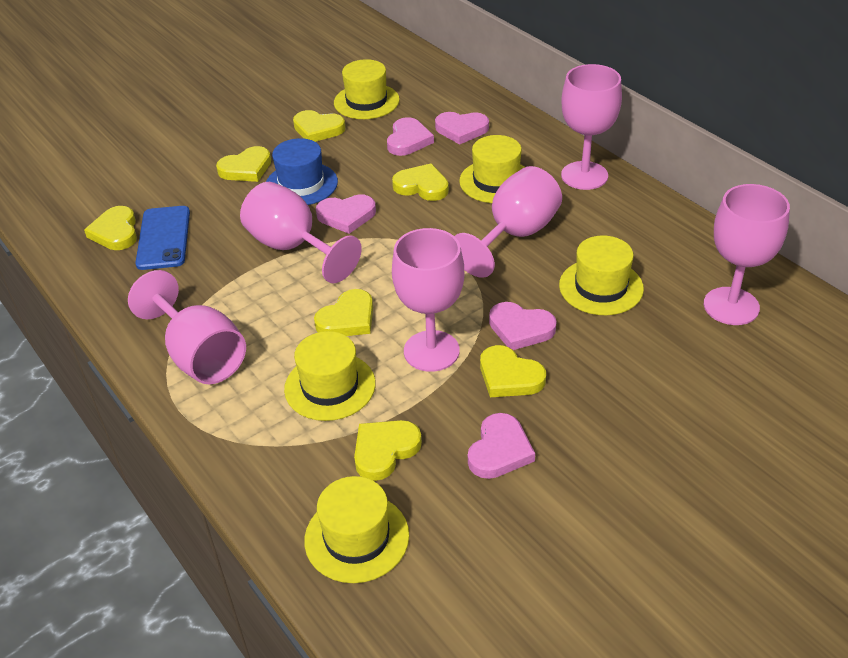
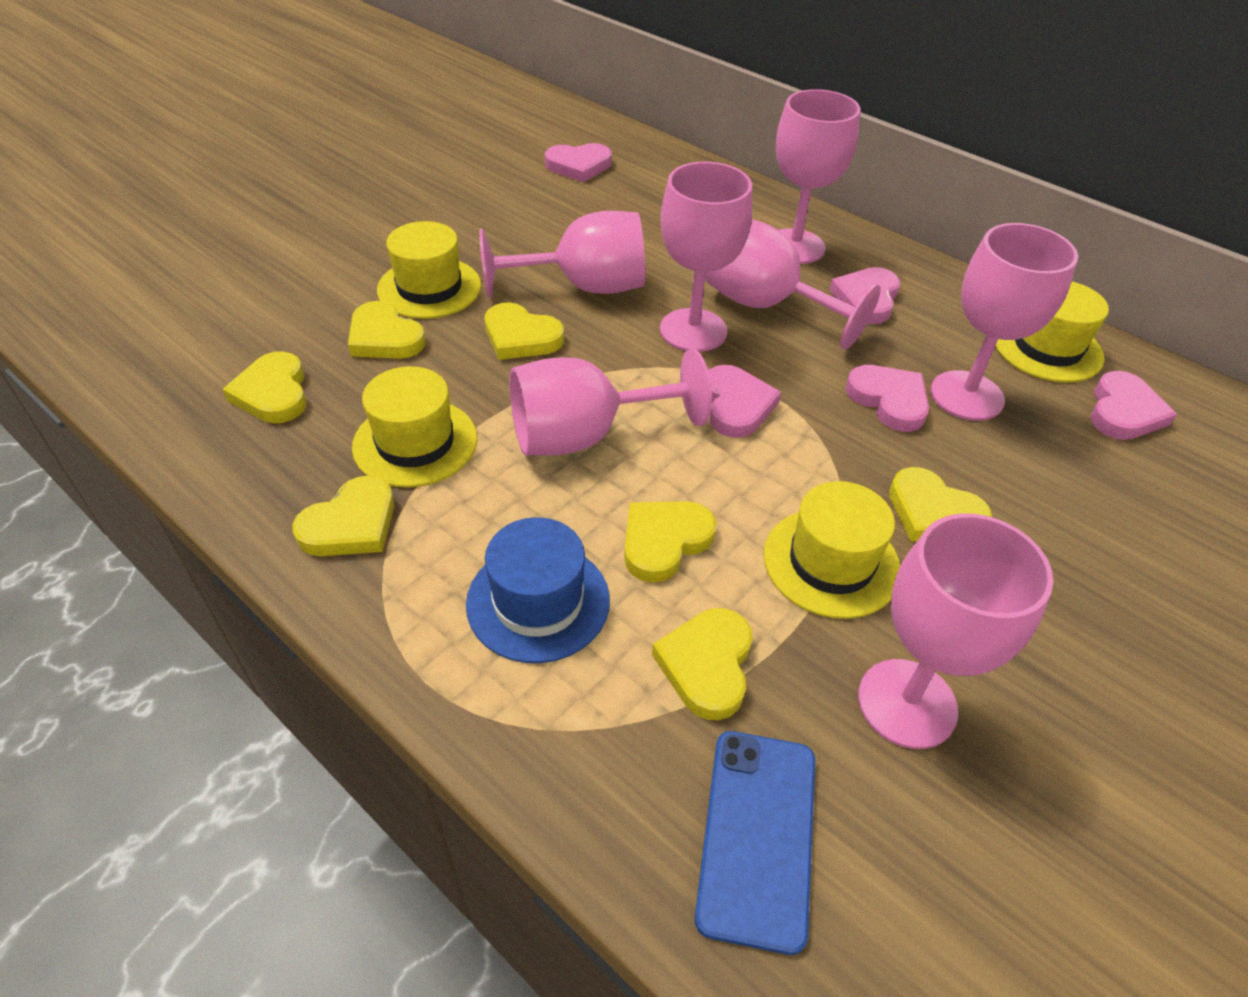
pink goblet: [128,270,246,384] [240,182,362,283] [392,228,464,372] [455,166,562,278] [561,64,622,190] [704,184,790,325] = 6 -> [479,211,645,298] [510,349,712,456] [660,162,752,352] [705,219,881,350] [776,89,861,264] [858,513,1054,749] [931,223,1078,421] = 7
yellow hat: [284,331,376,421] [304,476,409,583] [334,59,400,119] [459,135,525,203] [559,235,644,315] = 5 -> [352,366,477,488] [377,221,481,319] [764,481,900,619] [995,282,1109,383] = 4

